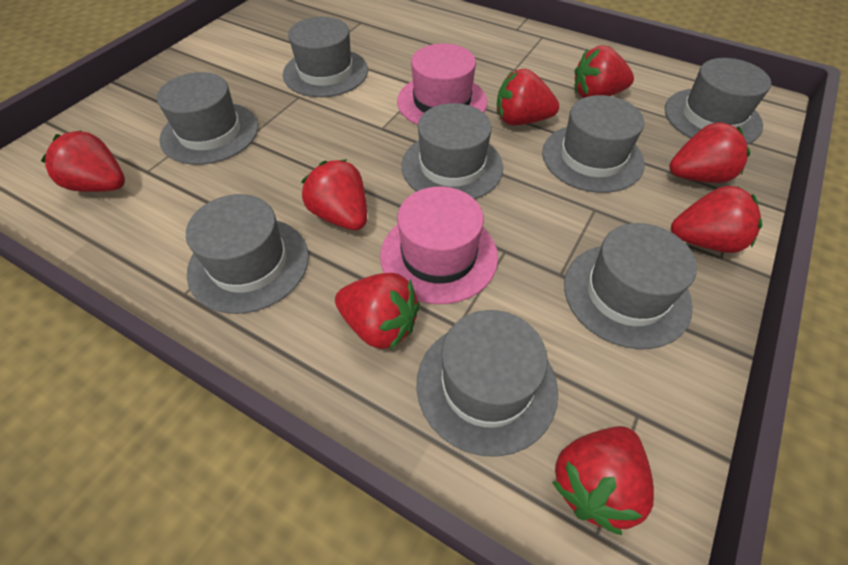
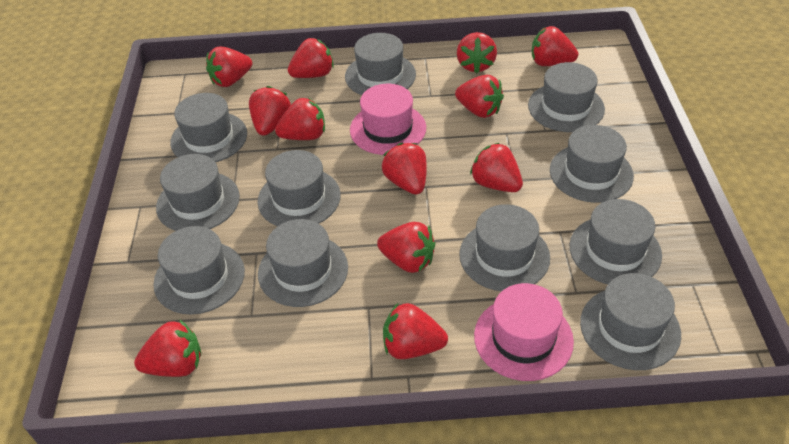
grey hat: [157,72,258,165] [186,194,309,314] [283,17,368,97] [402,103,503,199] [416,310,558,457] [542,95,645,193] [564,223,697,349] [665,58,771,144] = 8 -> [153,226,245,314] [156,154,240,231] [170,93,247,162] [258,150,341,226] [258,219,348,307] [345,33,416,95] [459,204,550,291] [528,62,605,132] [550,125,634,203] [570,199,662,284] [580,273,681,370] = 11
red strawberry: [41,130,125,192] [301,159,367,230] [335,273,420,350] [497,69,559,125] [552,426,654,535] [574,45,634,98] [669,122,751,183] [671,186,762,253] = 8 -> [134,319,201,377] [206,47,252,87] [249,86,291,136] [275,97,325,140] [288,38,334,78] [377,222,435,273] [382,143,427,195] [383,303,448,359] [455,75,504,118] [457,32,497,74] [470,143,523,192] [532,26,578,66] = 12

